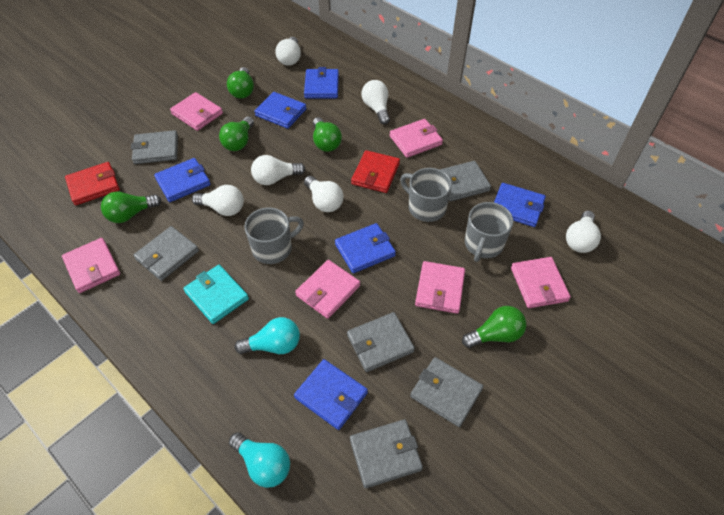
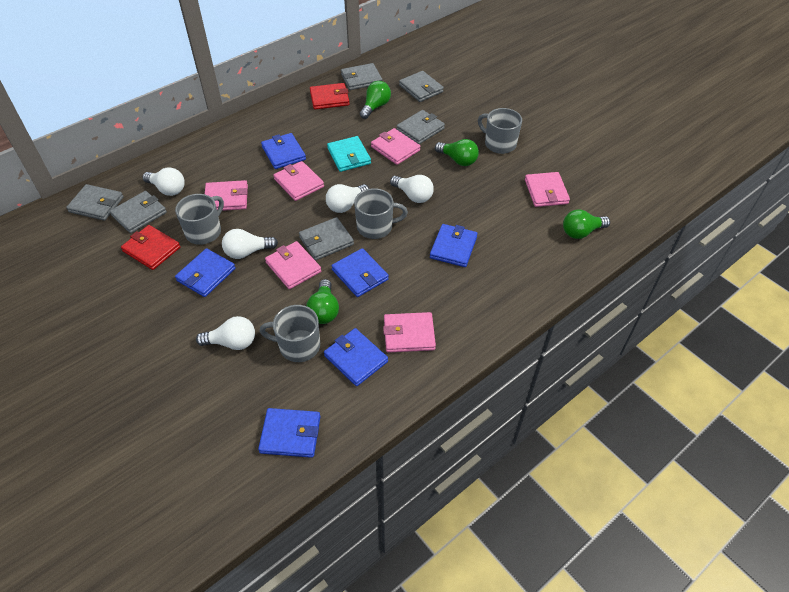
green light bulb: [101,191,161,223] [219,117,254,151] [227,67,254,99] [313,117,342,152] [462,306,526,348] = 5 -> [306,279,339,324] [360,81,391,119] [435,139,479,166] [563,209,610,239] = 4
grey mug: [244,208,304,264] [400,168,452,222] [465,202,513,262] = 3 -> [175,194,224,245] [260,305,320,362] [354,188,408,239] [478,108,522,154] = 4
turquoise light bulb: [229,432,290,488] [235,317,300,354] = 2 -> none = 0
white light bulb: [192,185,244,216] [251,155,305,185] [275,37,301,66] [304,176,343,212] [362,80,390,124] [566,211,601,253] = 6 -> [143,167,185,196] [196,316,255,350] [222,229,278,259] [326,184,369,213] [390,175,434,203] = 5

